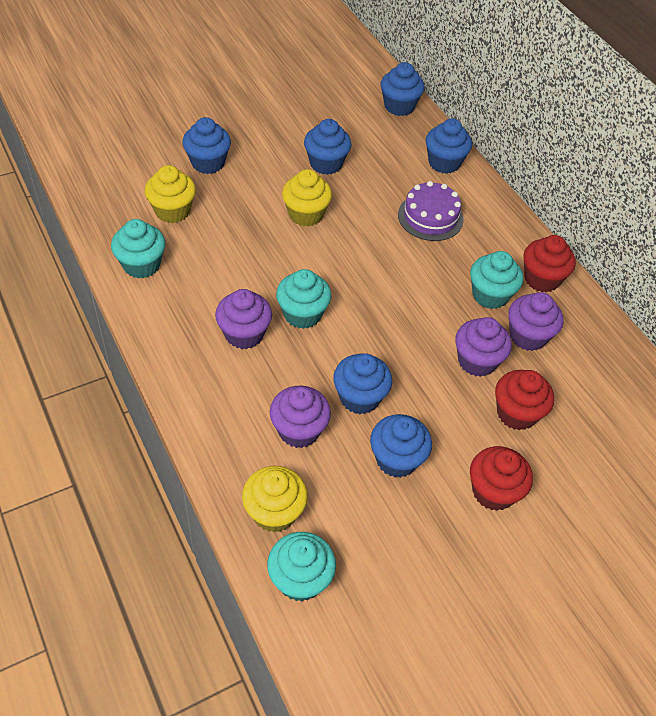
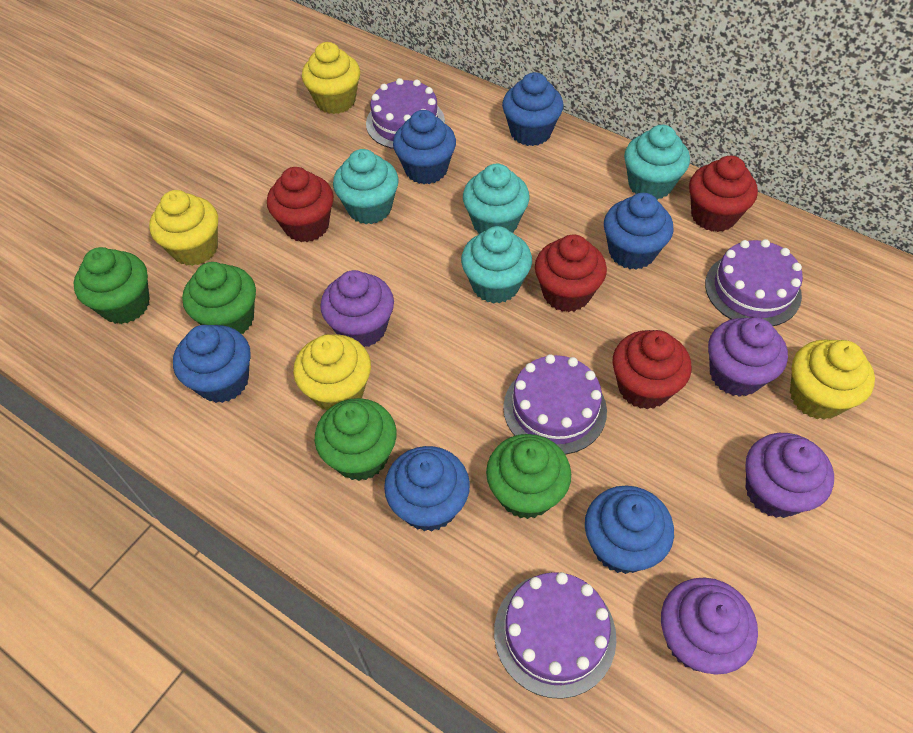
green cupcake: none = 0 -> [74,247,150,324] [182,262,256,334] [315,398,397,481] [486,434,571,519] = 4
purple cake: [398,181,464,241] = 1 -> [366,78,445,149] [494,572,616,699] [503,354,607,455] [705,239,803,326] = 4
red cupcake: [470,446,533,511] [495,370,554,430] [523,235,576,293] = 3 -> [267,167,334,242] [535,234,607,312] [612,330,691,409] [689,156,758,232] = 4
yellow cupcake: [145,165,196,223] [242,466,308,533] [282,169,332,227] = 3 -> [149,190,218,266] [293,334,371,410] [302,42,360,114] [790,339,875,420] = 4

